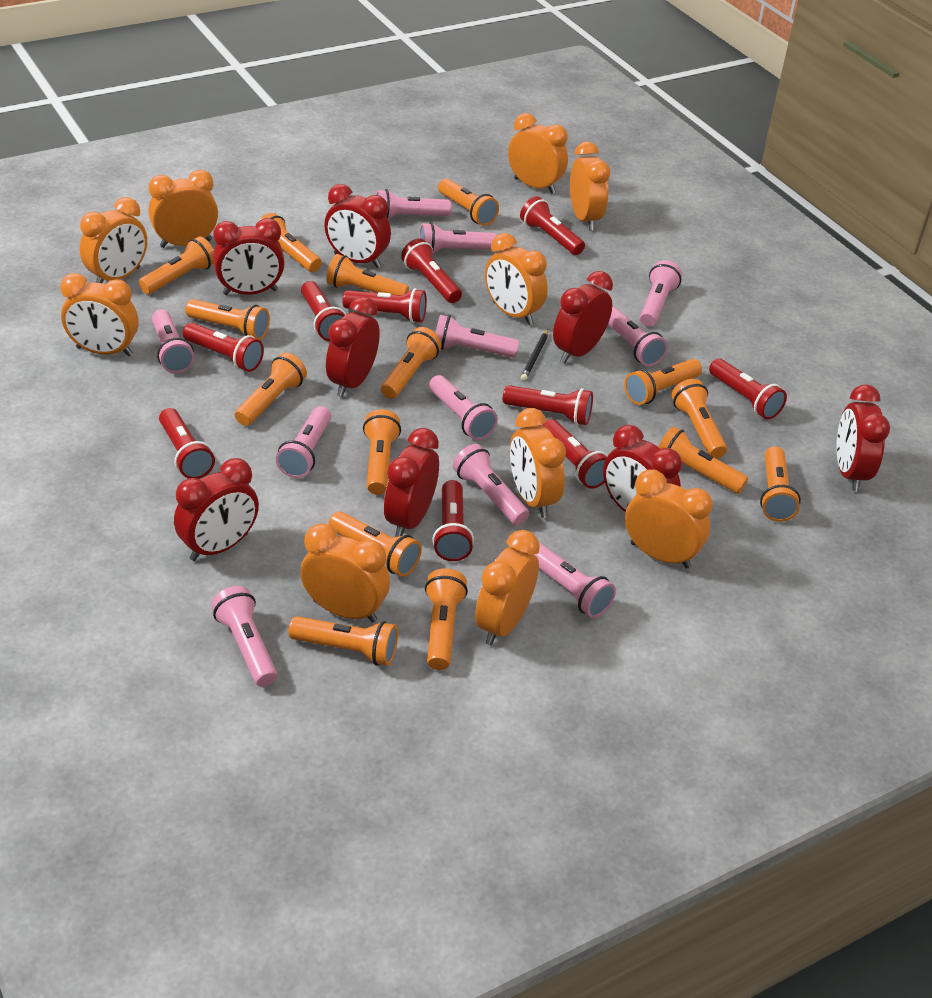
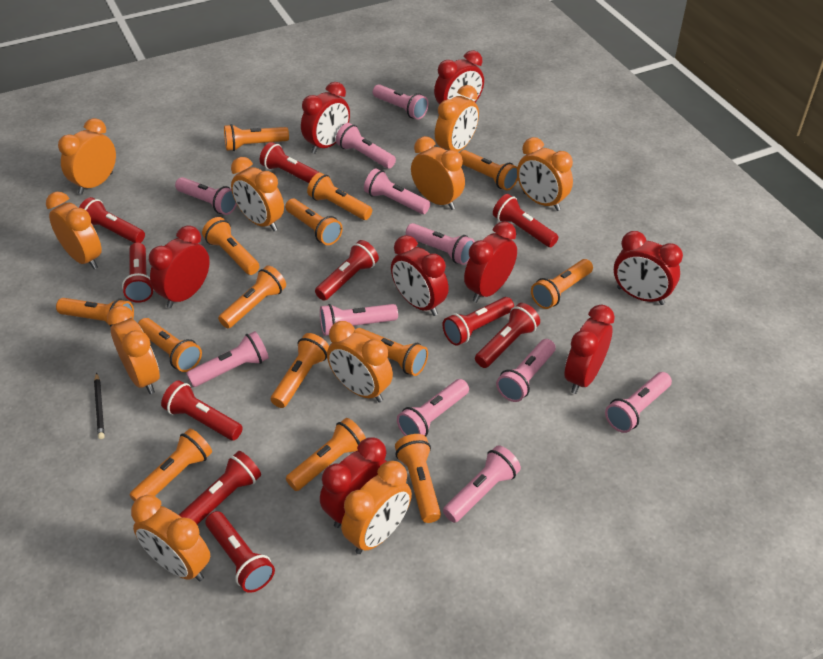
orange flashlight: [139,236,214,294] [185,299,270,340] [235,353,307,426] [258,213,322,272] [288,616,398,666] [326,254,409,295] [328,511,422,577] [363,409,401,495] [381,327,442,399] [425,568,468,670] [438,178,499,226] [624,359,702,405] [659,426,748,493] [671,379,727,458] [760,446,801,522] = 15 -> [56,298,134,327] [129,429,212,502] [138,318,202,372] [202,217,260,275] [218,265,286,328] [224,124,289,151] [271,333,329,408] [285,198,343,245] [286,418,366,491] [307,173,372,220] [354,328,428,376] [395,434,441,523] [460,150,518,191] [531,259,593,309] = 14

